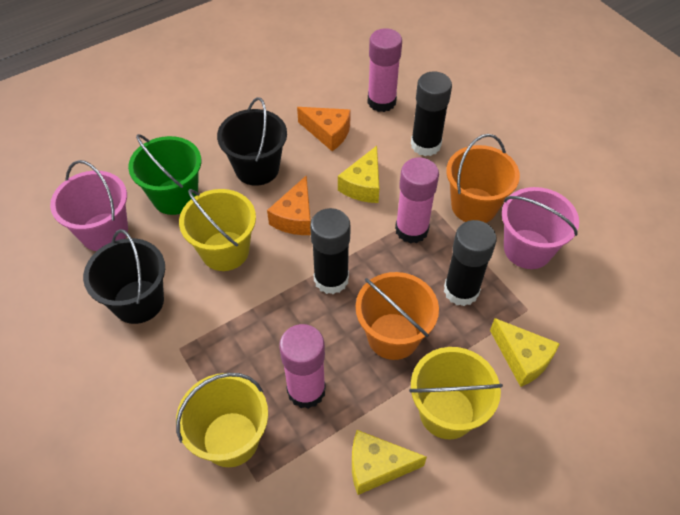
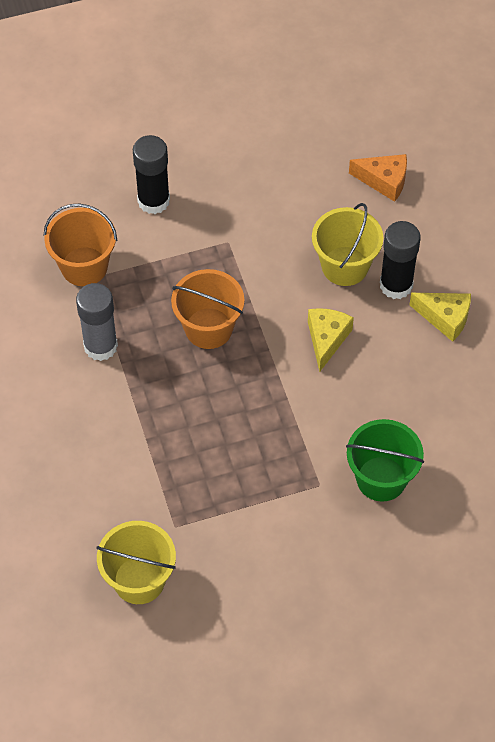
black bucket: [83,229,165,324] [217,97,287,186] = 2 -> none = 0
black glue stick: [310,208,351,294] [411,71,452,156] [444,220,497,306] = 3 -> [133,135,170,214] [380,221,421,299] = 2
grey glue stick: none = 0 -> [76,283,118,361] = 1
orange cheese: [267,176,311,235] [297,107,351,151] = 2 -> [349,154,407,202] = 1
pink bucket: [50,160,128,251] [502,187,579,269] = 2 -> none = 0
pink glue stick: [279,324,326,409] [367,28,402,112] [395,158,439,244] = 3 -> none = 0
yellow bucket: [176,373,268,467] [179,189,256,271] [409,347,503,439] = 3 -> [96,521,176,604] [312,203,384,286] = 2
yellow cheese: [338,146,379,203] [352,430,427,495] [490,318,560,387] = 3 -> [308,308,354,372] [409,293,471,342] = 2

